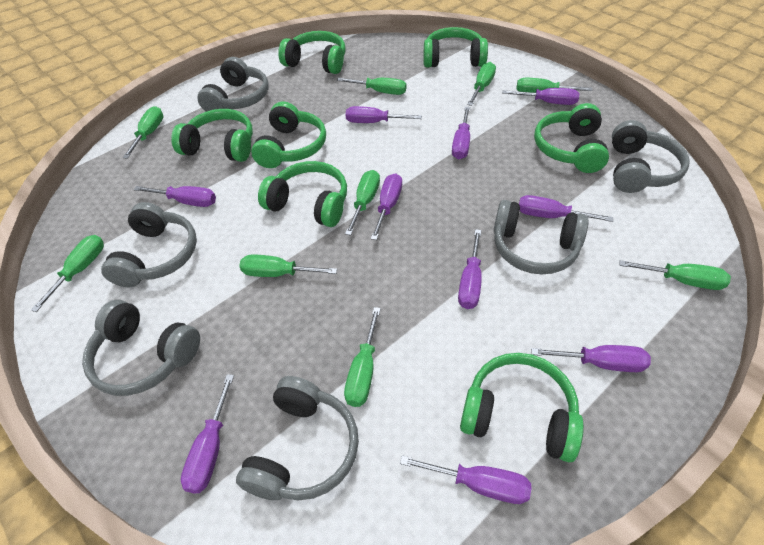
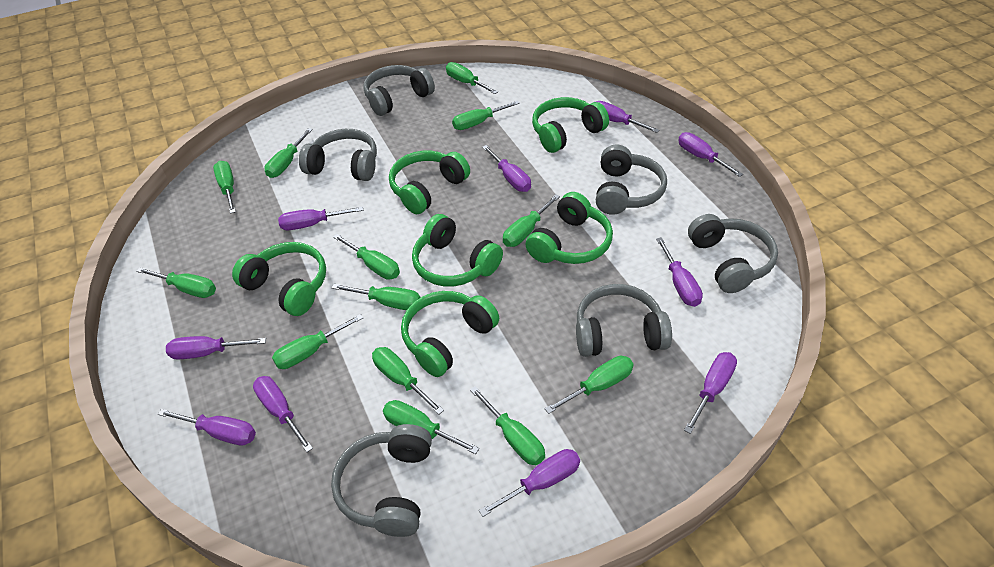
green headphones: [171,109,253,162] [251,101,326,168] [258,161,347,227] [278,31,346,74] [424,27,488,68] [460,353,584,462] [534,103,609,173] = 7 -> [232,242,326,316] [389,151,470,214] [401,291,499,377] [412,214,503,286] [525,192,613,264] [532,97,609,153] = 6
green screwdriver: [31,235,104,312] [123,106,163,159] [239,254,337,277] [337,78,407,95] [344,307,381,407] [345,170,380,236] [467,62,496,106] [516,78,593,93] [619,260,731,290] = 9 -> [136,267,216,298] [213,161,236,214] [265,128,313,178] [272,314,363,369] [332,284,421,310] [333,234,400,280] [372,347,444,415] [383,400,479,454] [446,62,498,94] [452,101,520,130] [470,386,545,465] [503,194,560,247] [545,356,634,414] = 13

